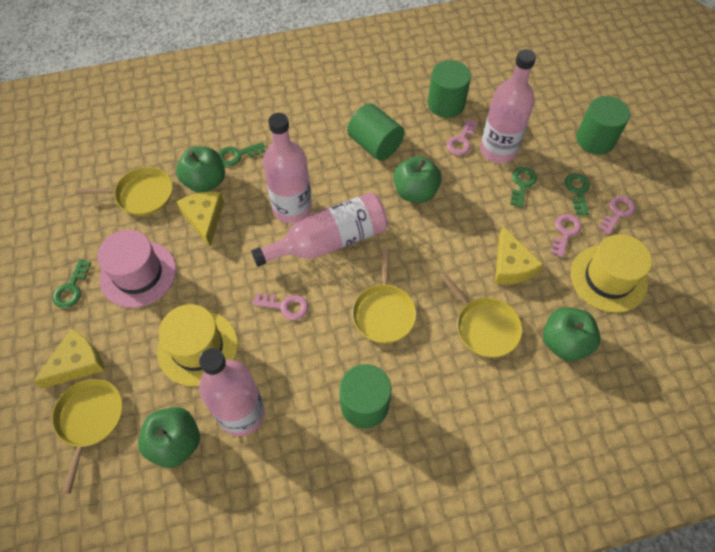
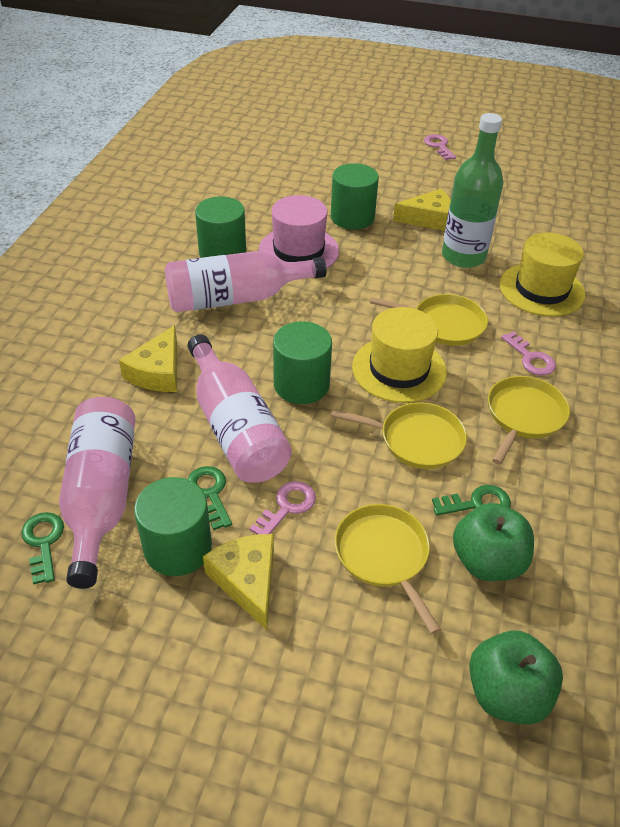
green apple: [138,407,200,468] [176,147,225,193] [394,156,442,203] [543,307,601,361] = 4 -> [453,503,534,581] [469,630,563,724] = 2
green bottle: none = 0 -> [442,113,503,268] = 1
green key: [53,259,91,308] [218,142,266,167] [510,167,537,208] [564,173,590,216] = 4 -> [21,512,64,585] [188,466,232,530] [432,485,511,516] = 3
pink bottle: [199,348,265,436] [251,193,388,267] [263,113,312,223] [480,49,536,163] = 4 -> [59,397,136,589] [165,251,327,312] [188,335,292,483] = 3
pink key: [253,293,308,320] [447,119,478,155] [551,214,582,258] [598,196,636,235] = 4 -> [250,481,316,534] [424,134,456,160] [501,331,556,376] = 3

